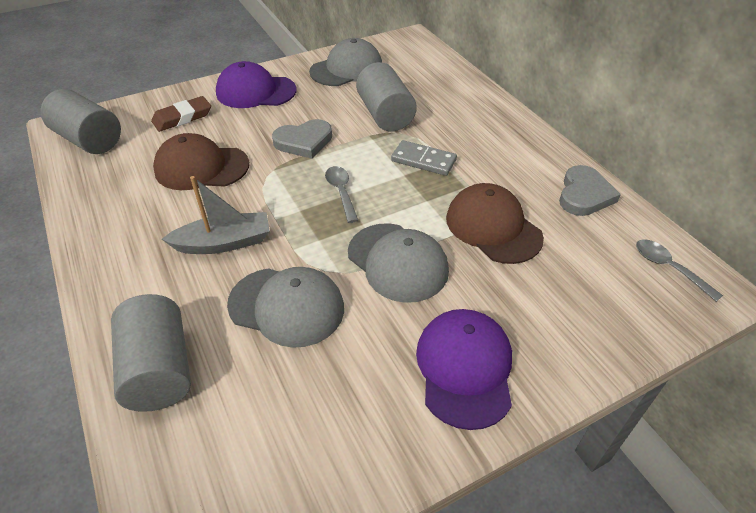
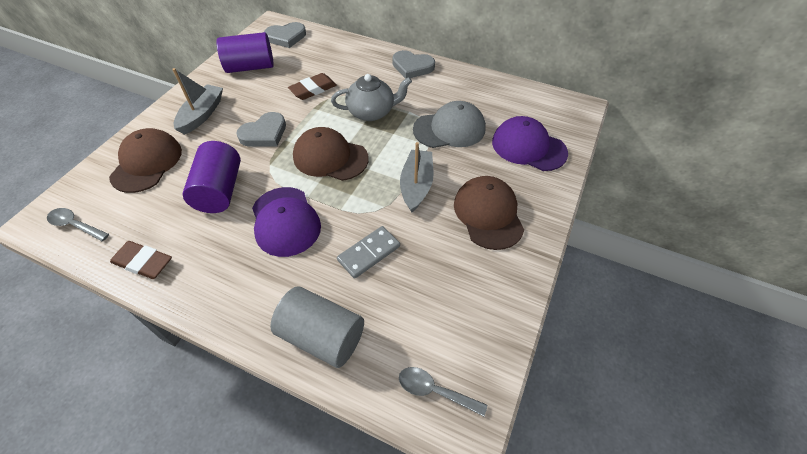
brown cap: [153,133,249,190] [446,183,544,264] = 2 -> [109,128,182,193] [293,127,369,181] [454,176,524,250] = 3
brown eraser: [151,96,211,132] = 1 -> [110,241,172,279] [288,73,337,100] = 2
grey boat: [162,176,270,254] = 1 -> [172,68,223,135] [400,142,434,212] = 2
grey cap: [227,267,344,348] [309,38,382,86] [348,223,449,303] = 3 -> [413,101,486,148] = 1
grey cylinder: [41,89,121,154] [111,294,191,412] [356,62,417,131] = 3 -> [270,286,364,368] = 1
grey heart: [272,119,332,159] [559,165,621,216] = 2 -> [237,112,286,147] [264,22,306,48] [392,50,435,79] = 3
grey teapot: none = 0 -> [331,74,412,121] = 1
purple cylinder: none = 0 -> [183,141,241,213] [216,32,274,73] = 2

